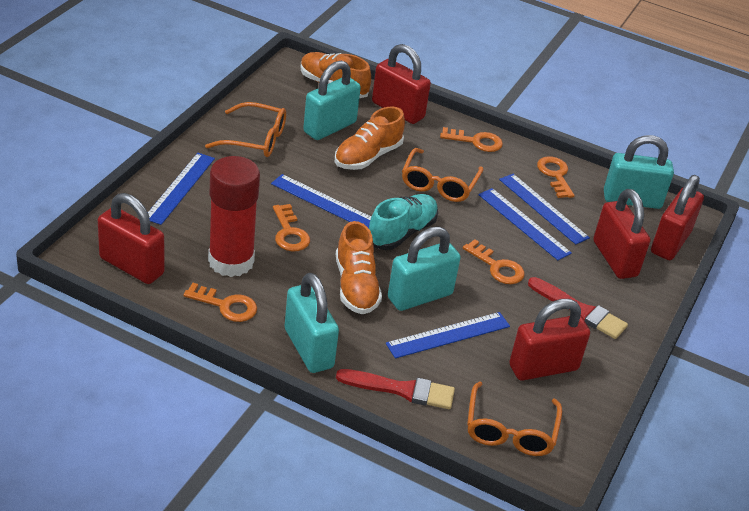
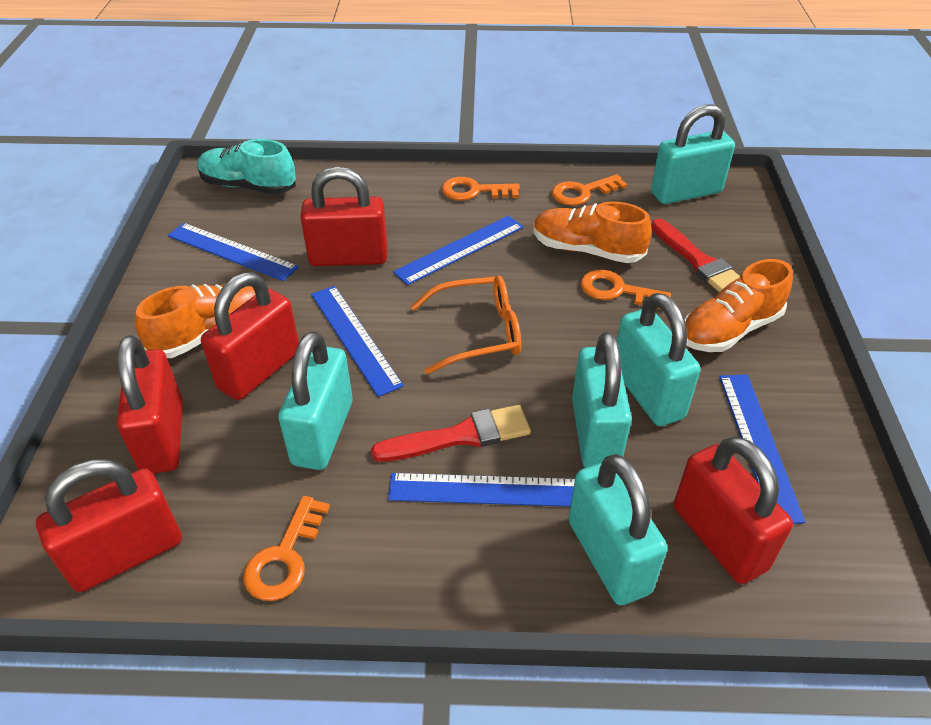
orange glasses: [205,102,286,157] [402,148,484,202] [467,381,562,456] = 3 -> [411,276,521,374] = 1
orange key: [183,283,257,322] [273,204,310,252] [440,127,503,152] [463,239,525,284] [537,157,575,198] = 5 -> [243,496,330,601] [442,177,520,201] [552,174,627,206] [581,269,671,309] = 4
red glue stick: [208,156,260,277] = 1 -> none = 0
turquoise padlock: [285,273,339,373] [303,61,361,140] [388,227,461,311] [604,135,674,209] = 4 -> [278,331,353,470] [568,454,668,605] [572,332,632,468] [617,293,701,426] [651,104,735,204] = 5

